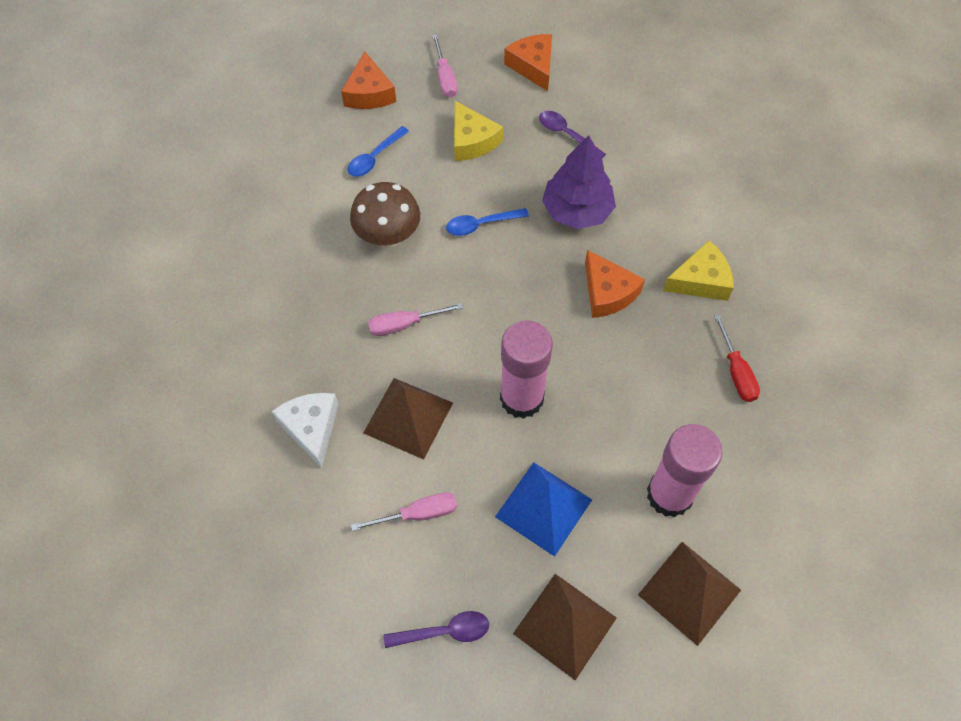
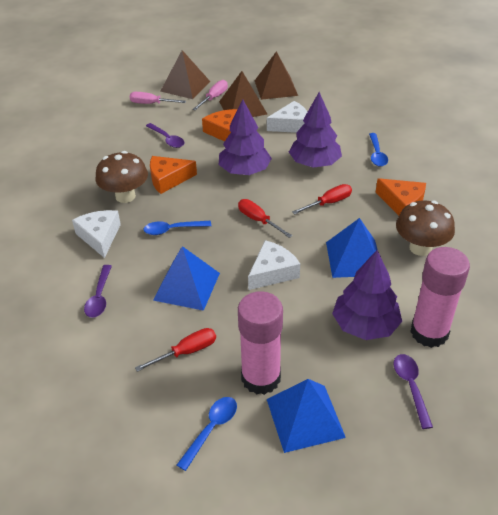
blue pyramid: [495,462,592,557] = 1 -> [153,246,220,311] [267,379,346,453] [326,218,378,278] = 3
blue spoon: [348,126,409,177] [446,208,529,236] = 2 -> [143,221,211,235] [177,397,237,471] [369,133,388,167] = 3
brown mushroom: [350,182,420,248] = 1 -> [95,151,148,203] [396,201,455,256] = 2
pink screwdriver: [351,492,457,531] [368,303,463,336] [432,35,457,98] = 3 -> [130,92,186,104] [193,80,228,110] = 2
purple spoon: [384,611,489,648] [539,111,606,158] = 2 -> [84,265,112,318] [146,123,184,148] [393,354,433,429] = 3
purple tree: [542,135,616,229] = 1 -> [219,99,272,175] [289,92,342,168] [332,250,402,340] = 3
red screwdriver: [714,314,760,402] = 1 -> [135,328,216,372] [238,199,293,238] [292,184,352,215] = 3
white cheese: [272,393,339,468] = 1 -> [72,210,121,258] [248,240,300,290] [267,101,307,133] = 3
yellow cheese: [454,101,503,161] [663,241,734,301] = 2 -> none = 0

